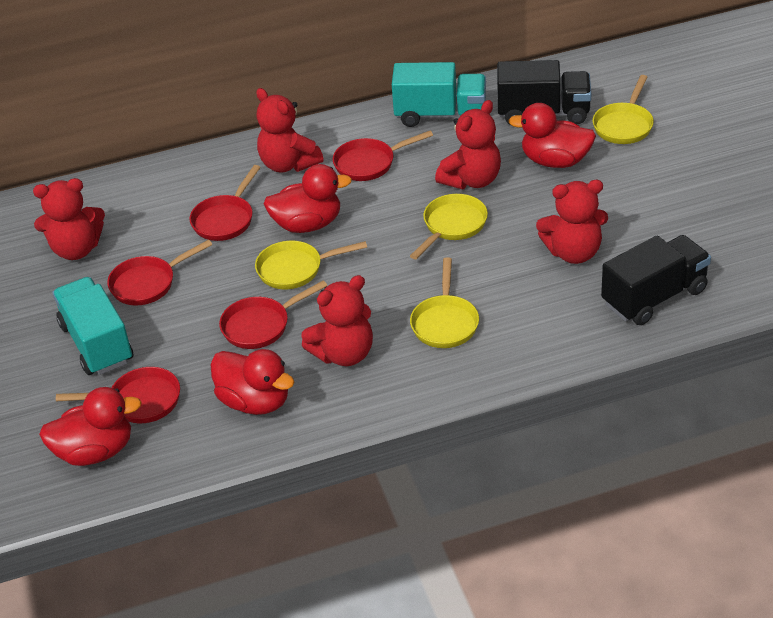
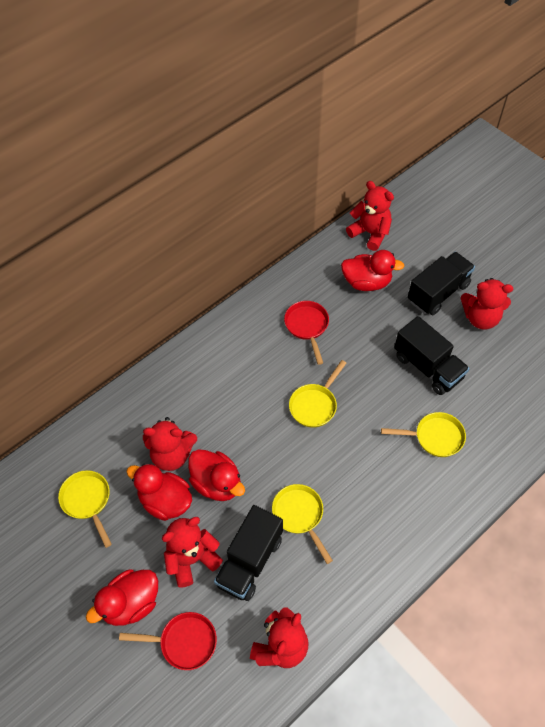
black truck: [497,60,591,125] [601,235,711,325] = 2 -> [214,505,283,601] [394,316,469,395] [408,252,475,315] = 3
red pan: [56,367,180,423] [107,239,212,305] [190,165,261,241] [219,280,327,349] [333,131,433,181] = 5 -> [119,612,217,670] [284,301,329,365] = 2
turquoise truck: [53,277,133,375] [392,62,486,127] = 2 -> none = 0

